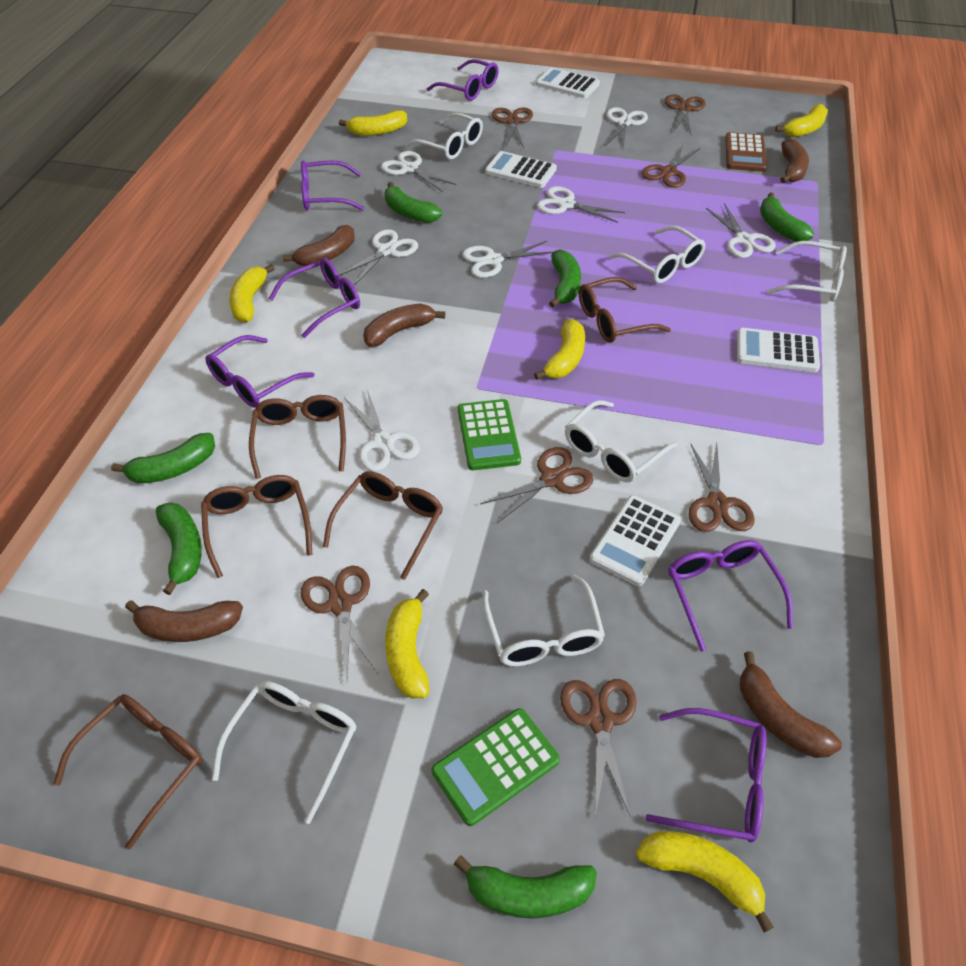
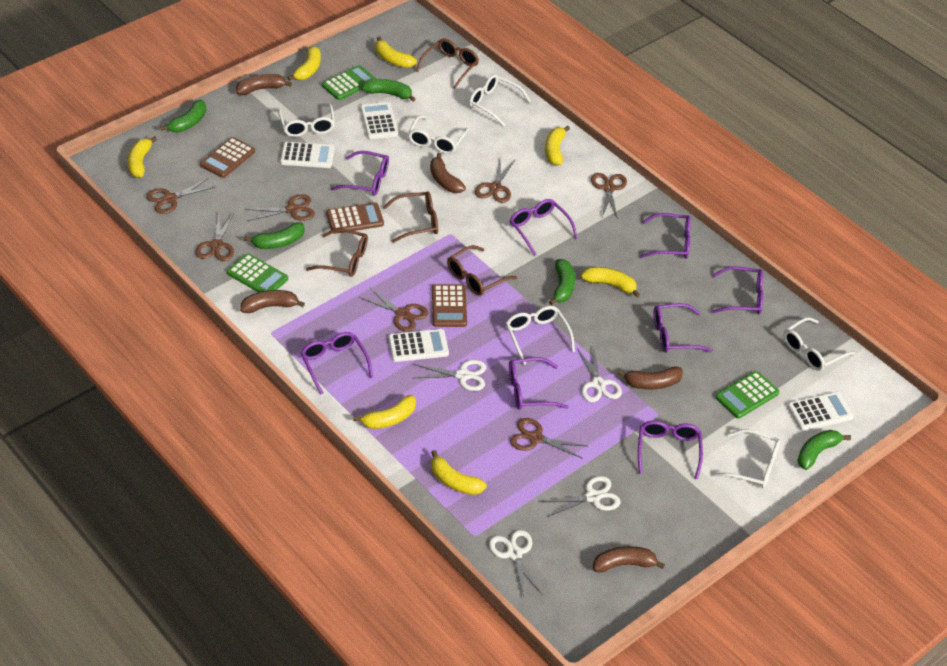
brown calculator: [725,132,767,172] = 1 -> [200,137,255,178] [326,202,384,234] [432,284,467,327] = 3
brown glasses: [53,694,203,850] [201,475,313,578] [249,395,346,479] [323,471,443,580] [579,277,671,343] = 5 -> [306,228,368,277] [383,192,438,243] [416,39,479,89] [447,245,517,296] = 4
green banana: [111,433,215,484] [156,502,202,595] [385,182,442,223] [454,855,597,918] [549,249,581,308] [760,193,814,242] = 6 -> [160,100,206,133] [245,222,305,249] [362,79,416,102] [549,259,575,305] [797,430,851,470] = 5
green calculator: [432,708,560,826] [458,399,521,470] = 2 -> [227,253,288,292] [322,65,376,100] [715,371,779,419] = 3
purple glasses: [205,335,315,408] [269,258,360,338] [301,160,364,211] [427,59,498,101] [646,708,766,842] [668,540,793,652] = 6 -> [301,332,373,395] [331,151,389,195] [509,357,568,410] [510,199,578,256] [638,421,703,479] [640,213,691,259] [653,303,713,353] [712,267,763,314] = 8
white scissors: [339,229,418,285] [344,389,420,471] [381,151,456,192] [462,241,552,278] [537,186,625,223] [605,107,648,148] [706,203,776,258] = 7 -> [414,360,486,391] [489,530,543,596] [541,476,621,517] [577,347,622,402] = 4
yellow banana: [229,264,275,323] [339,110,407,136] [385,589,429,698] [534,319,585,380] [636,831,774,933] [775,104,828,137] = 6 -> [128,136,157,178] [288,46,321,81] [353,395,416,429] [375,36,417,68] [431,450,487,495] [545,126,570,166] [581,267,640,298] = 7

